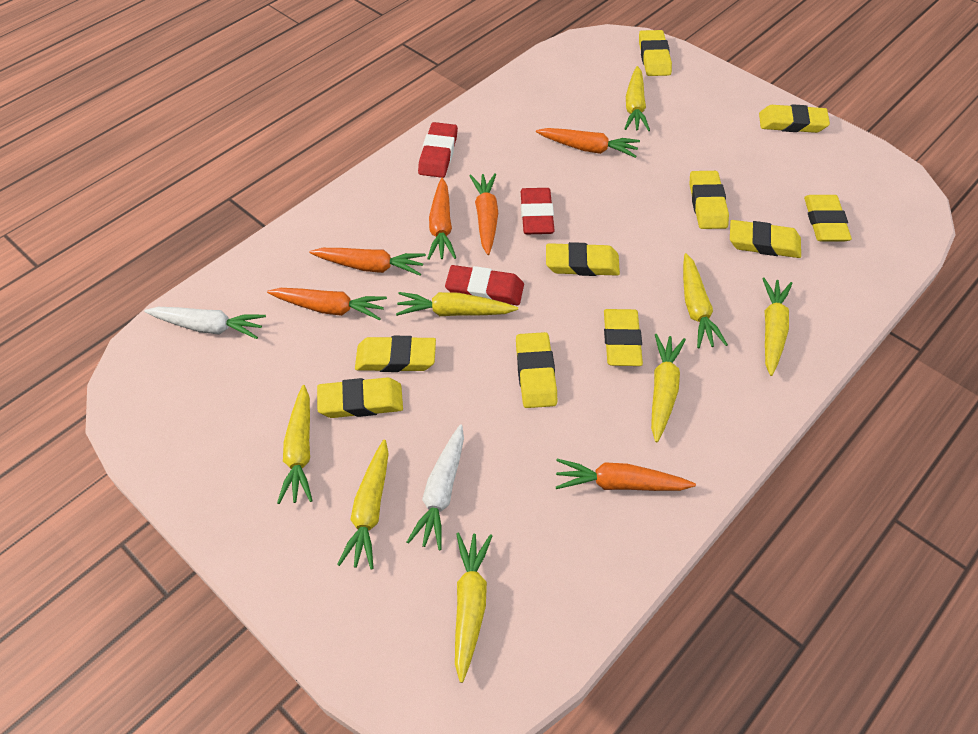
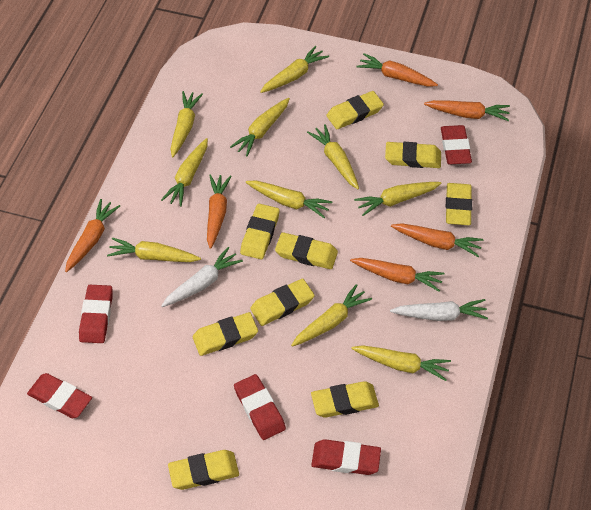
red eraser: [418,122,458,178] [445,265,524,305] [521,188,555,234] = 3 -> [27,373,92,418] [79,285,113,343] [234,374,286,440] [311,439,381,475] [441,125,472,164] = 5
yellow carrot: [277,385,313,504] [337,440,389,570] [396,292,518,316] [455,533,492,683] [624,66,650,131] [651,334,686,442] [683,253,728,348] [762,278,793,376] = 8 -> [107,238,201,262] [161,138,208,207] [171,91,203,157] [230,98,290,156] [246,181,333,218] [260,46,329,93] [291,284,372,347] [307,124,359,189] [351,345,451,381] [354,182,442,216] = 10
yellow eraser: [317,377,403,418] [355,336,436,372] [516,332,557,408] [546,242,620,276] [604,309,643,366] [639,30,672,76] [689,171,729,229] [730,220,801,258] [759,104,830,133] [804,195,852,241] = 10 -> [168,450,239,490] [193,312,258,356] [240,204,280,259] [250,278,315,326] [275,232,338,269] [311,381,379,418] [326,91,384,129] [385,142,441,168] [446,183,472,225] = 9

